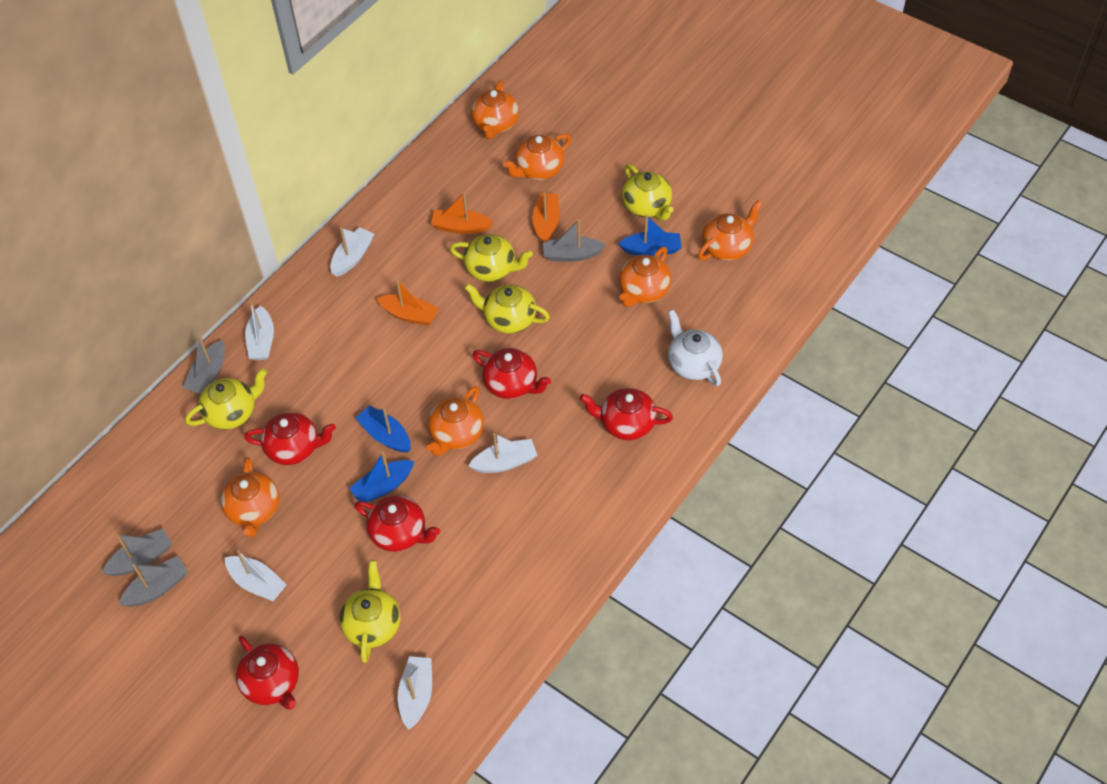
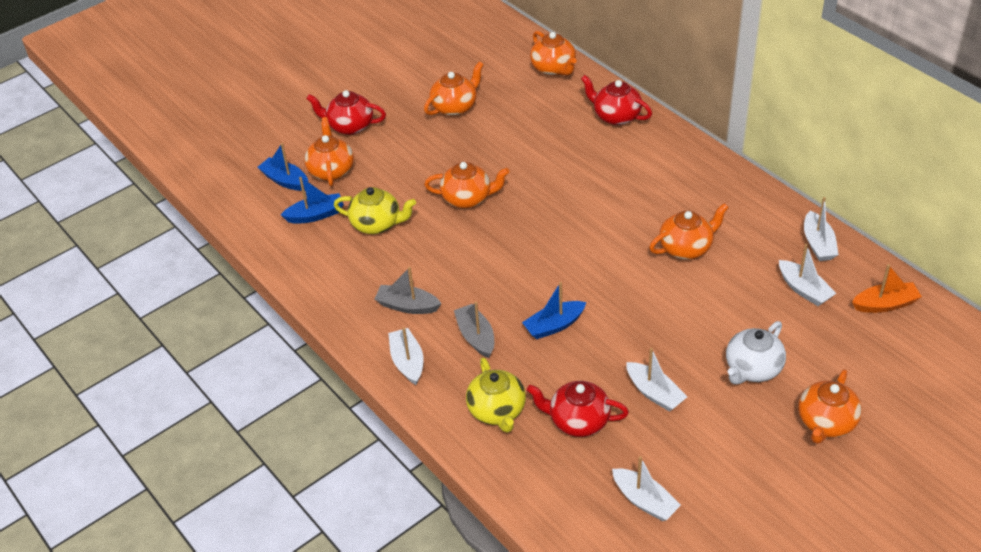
grey boat: [102,528,172,576] [119,556,188,607] [183,335,225,394] [543,219,606,262] = 4 -> [374,267,442,314] [454,302,494,358] = 2
orange boat: [377,279,439,326] [431,192,493,234] [532,192,560,242] = 3 -> [852,264,922,313] = 1
red teapot: [236,636,299,710] [244,412,336,465] [355,496,440,552] [472,348,551,399] [580,388,673,440] = 5 -> [306,90,386,135] [527,381,629,437] [581,75,652,125] = 3
yellow teapot: [185,368,267,430] [339,560,400,663] [450,234,533,282] [464,283,550,334] [622,164,674,221] = 5 -> [334,187,416,234] [466,357,526,433] = 2

